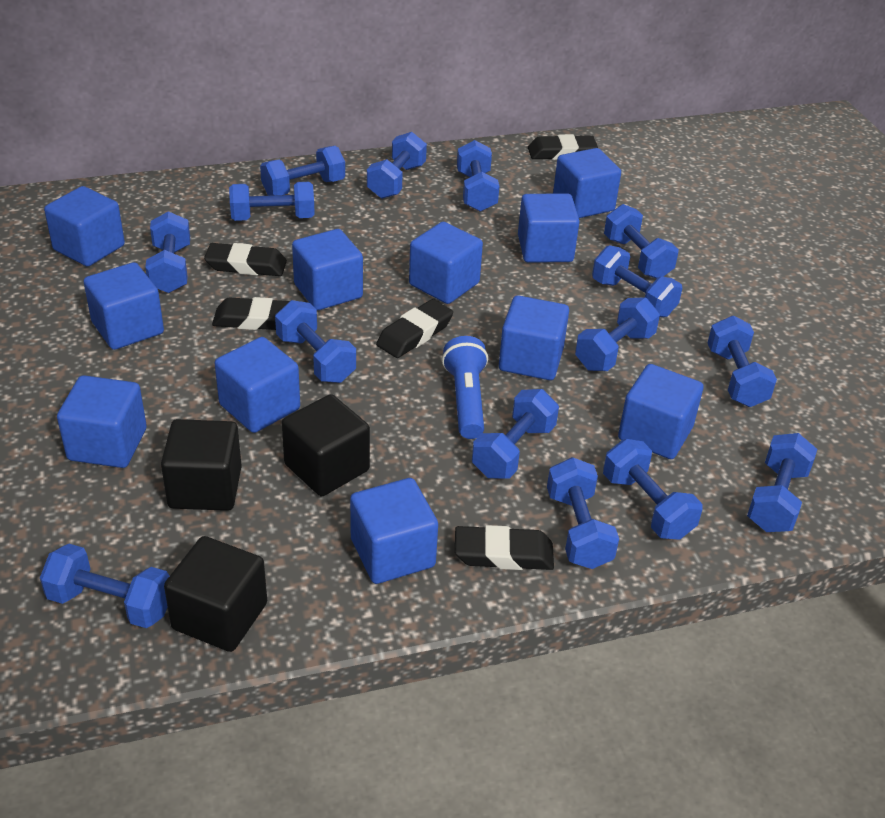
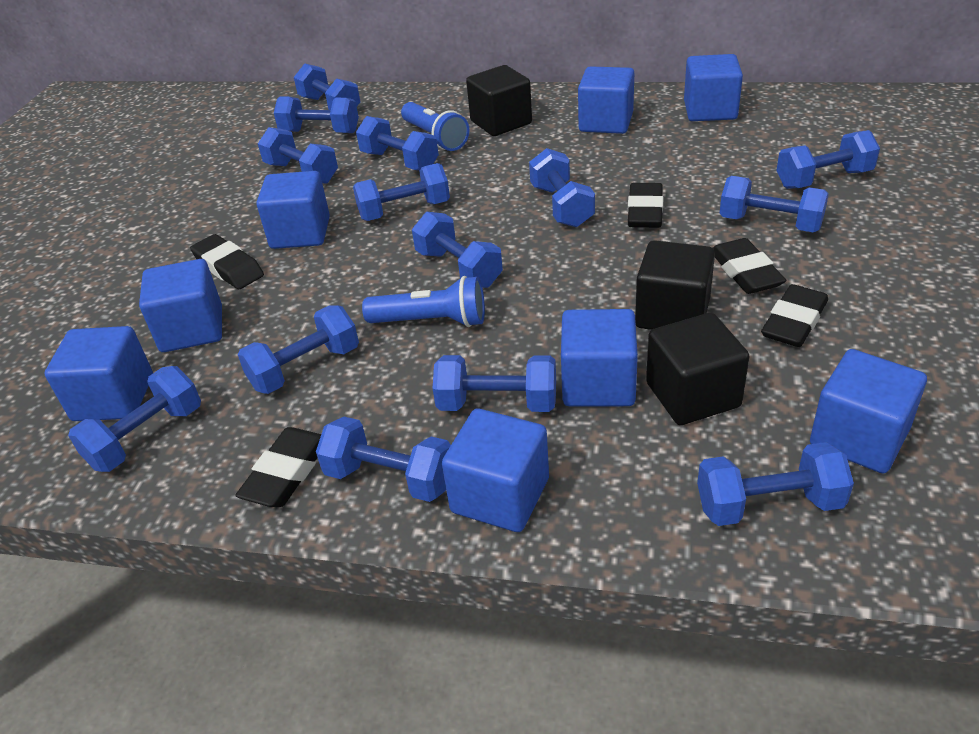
blue cube: [44,186,125,267] [57,375,147,468] [84,262,164,350] [215,337,300,433] [292,229,363,310] [350,478,438,584] [409,222,483,304] [499,295,569,380] [518,193,580,263] [553,148,621,218] [618,364,703,459] = 11 -> [45,326,153,421] [139,259,222,352] [257,171,330,249] [442,408,549,532] [561,309,638,406] [578,66,634,134] [684,54,743,121] [810,349,927,473] = 8
blue dumbbell: [40,544,169,628] [145,211,190,293] [229,182,315,221] [260,146,345,196] [275,300,356,383] [367,132,427,199] [457,140,499,212] [472,389,559,479] [547,457,619,569] [575,297,660,371] [592,245,683,317] [603,439,703,540] [604,204,679,279] [708,316,777,407] [747,433,817,532] = 15 -> [68,366,201,472] [238,305,359,394] [258,127,338,184] [274,96,359,133] [294,63,361,110] [316,417,451,502] [353,163,450,221] [356,116,439,170] [412,212,503,288] [432,355,556,412] [529,148,595,227] [697,442,854,526] [720,176,829,233] [776,130,880,189] = 14
blue flashlight: [442,336,488,439] = 1 -> [362,276,485,327] [401,102,469,151] = 2

